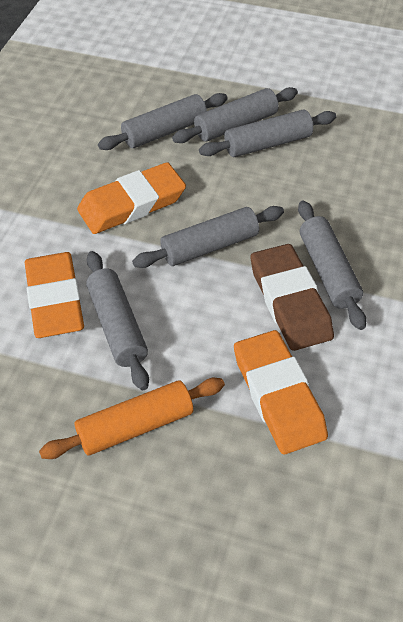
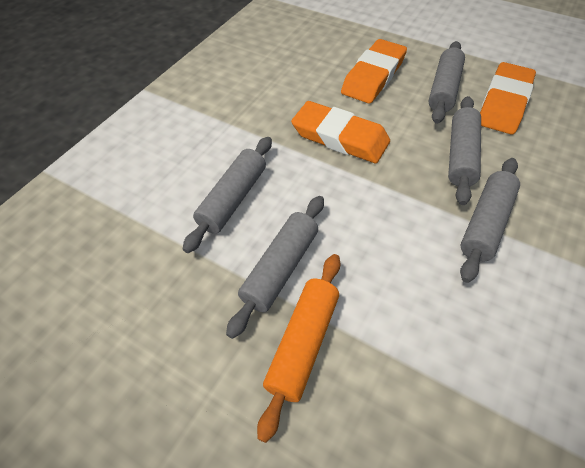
brown eraser: [250,244,334,351] = 1 -> none = 0
grey rolling pin: [86,251,149,390] [98,93,228,150] [132,206,284,268] [172,87,298,143] [199,110,336,157] [298,201,366,330] = 6 -> [183,137,272,253] [226,196,324,339] [428,41,465,124] [448,96,481,205] [460,158,520,283] = 5

